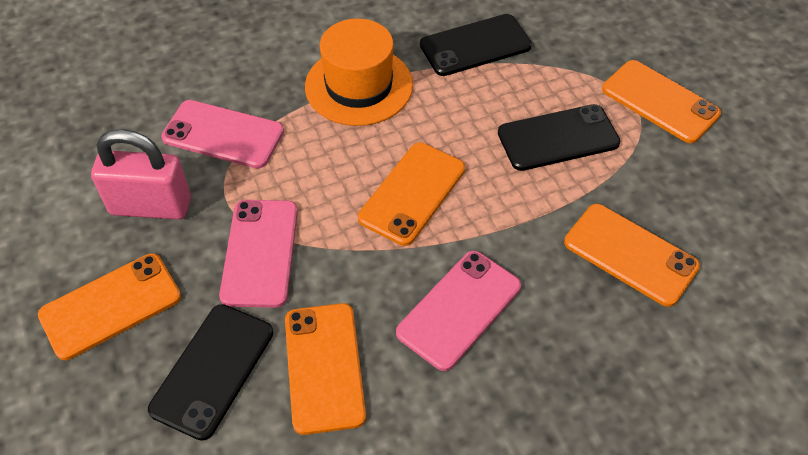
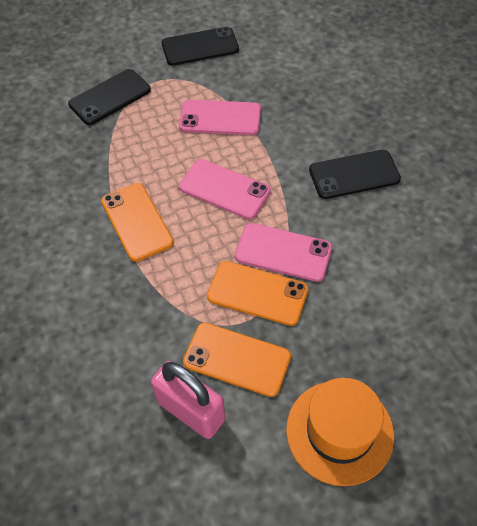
orange phone: [38,253,181,360] [285,303,366,435] [358,142,465,246] [564,204,700,307] [602,60,721,143] = 5 -> [101,183,174,262] [183,323,291,397] [207,261,308,326] = 3

